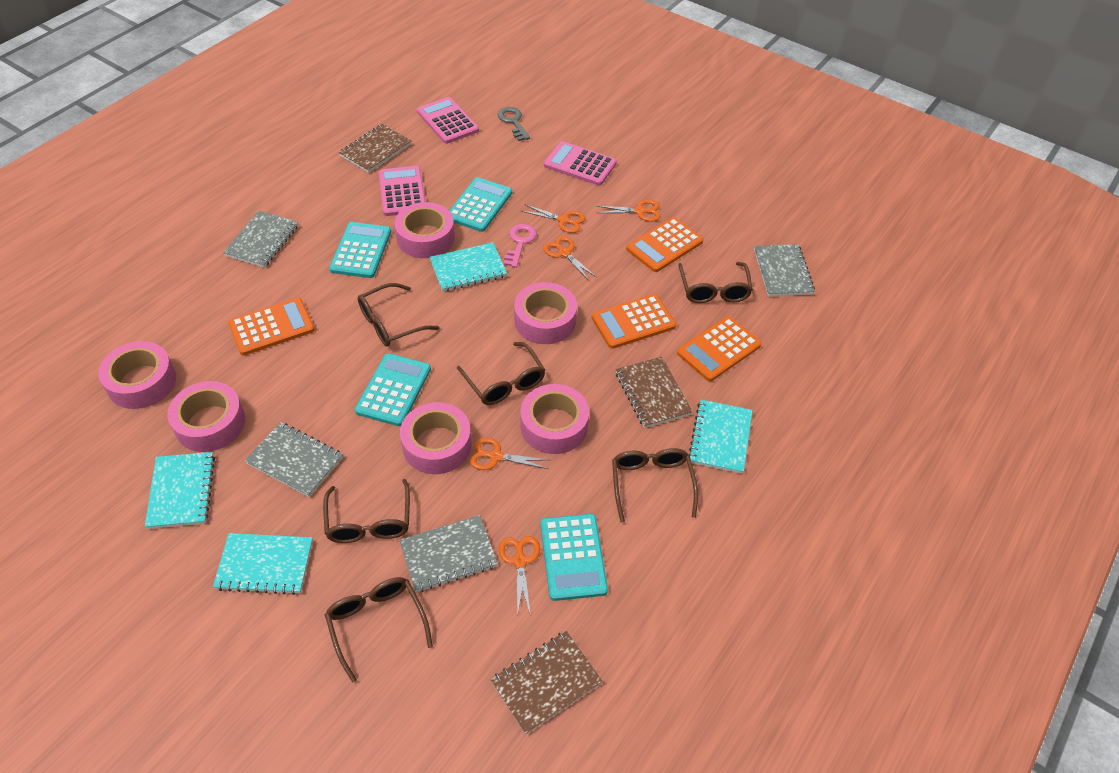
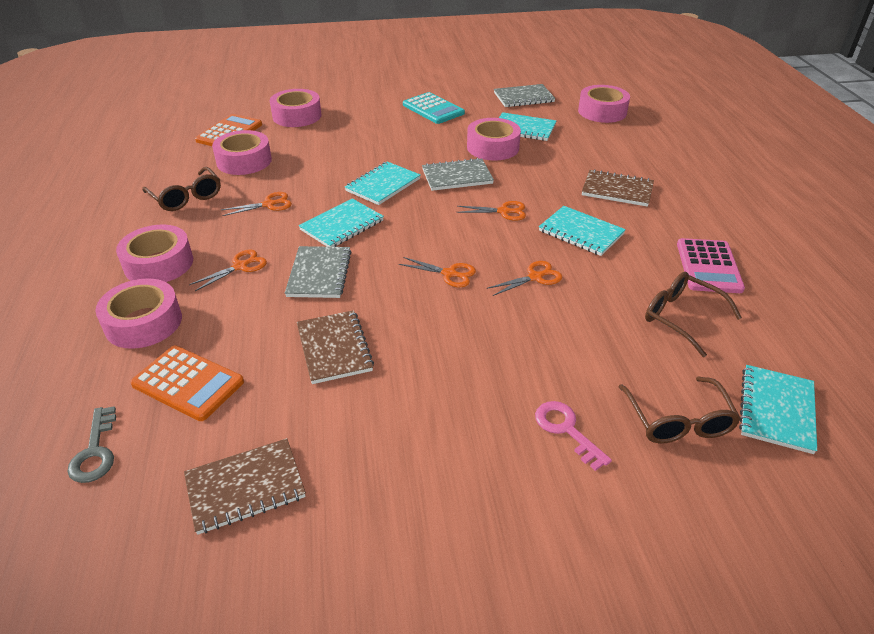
brown glasses: [323,479,410,543] [325,577,433,683] [358,283,440,347] [457,342,545,405] [612,448,698,522] [678,262,753,303] = 6 -> [142,167,221,211] [619,377,741,443] [645,272,742,357] = 3
grey notebook: [223,211,298,268] [245,422,343,497] [400,515,498,592] [754,244,815,296] = 4 -> [285,246,351,298] [422,158,494,191] [494,84,555,107] = 3
orange calculator: [228,298,315,356] [592,294,676,349] [626,217,703,272] [677,316,761,382] = 4 -> [130,346,244,421] [195,114,262,146] = 2
pink calculator: [378,166,426,216] [417,97,479,144] [544,141,617,186] = 3 -> [677,238,745,293] = 1
turquoise calculator: [329,222,391,278] [355,353,431,426] [449,177,512,232] [541,514,608,601] = 4 -> [403,92,465,124] = 1
turquoise notebook: [145,452,215,529] [213,533,313,595] [429,242,507,292] [689,400,753,474] = 4 -> [299,198,384,247] [345,161,420,205] [499,112,556,141] [539,206,626,256] [739,365,817,454] = 5

